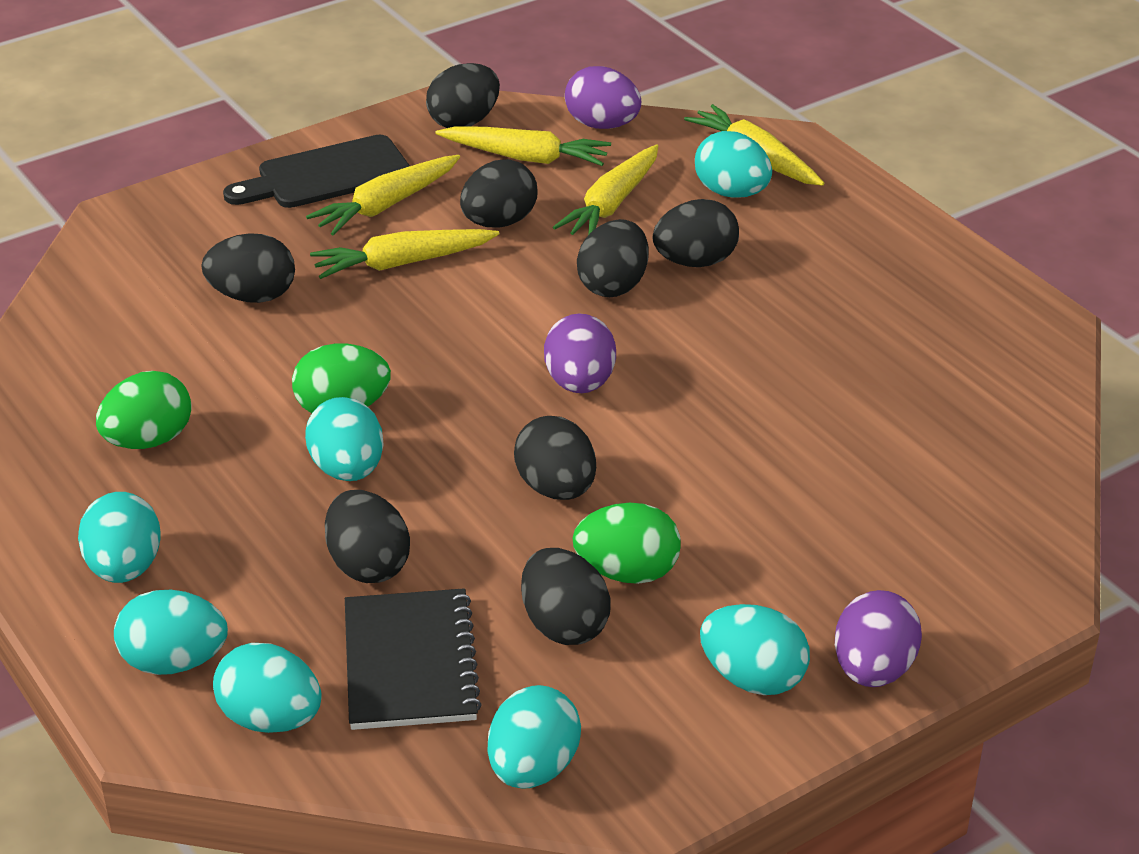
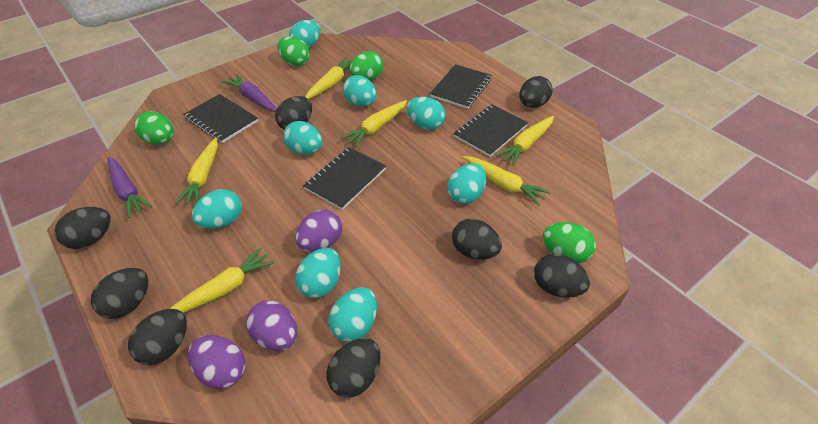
black cutting board: [223,135,410,208] = 1 -> none = 0
black notebook: [345,588,482,730] = 1 -> [183,94,258,143] [303,147,386,210] [430,64,492,109] [453,104,528,157] = 4
green egg: [96,371,192,449] [292,344,391,413] [572,503,681,584] = 3 -> [134,111,173,145] [277,36,310,66] [350,51,383,80] [543,222,596,263] = 4
purple carrot: none = 0 -> [107,157,152,218] [222,74,277,112] = 2
turquoise egg: [78,492,161,583] [114,590,228,675] [213,643,322,733] [305,397,384,481] [488,685,581,789] [695,131,772,198] [700,604,810,695] = 7 -> [192,189,242,229] [283,121,322,155] [289,20,321,48] [295,248,341,298] [328,287,377,342] [343,75,377,106] [407,96,445,130] [447,163,486,204] = 8
yellow carrot: [306,155,460,235] [310,229,500,279] [435,126,611,166] [553,144,658,235] [684,104,824,186] = 5 -> [170,247,274,313] [175,137,218,205] [306,57,352,99] [341,100,407,148] [462,156,551,206] [496,116,554,166] = 6

